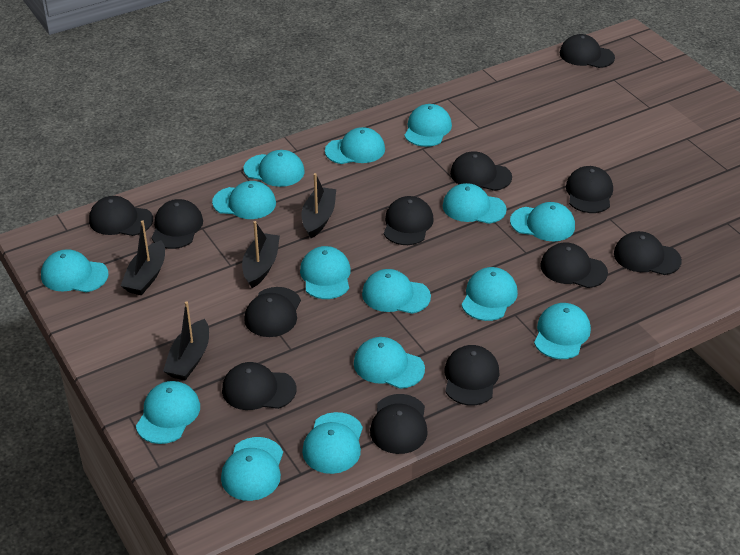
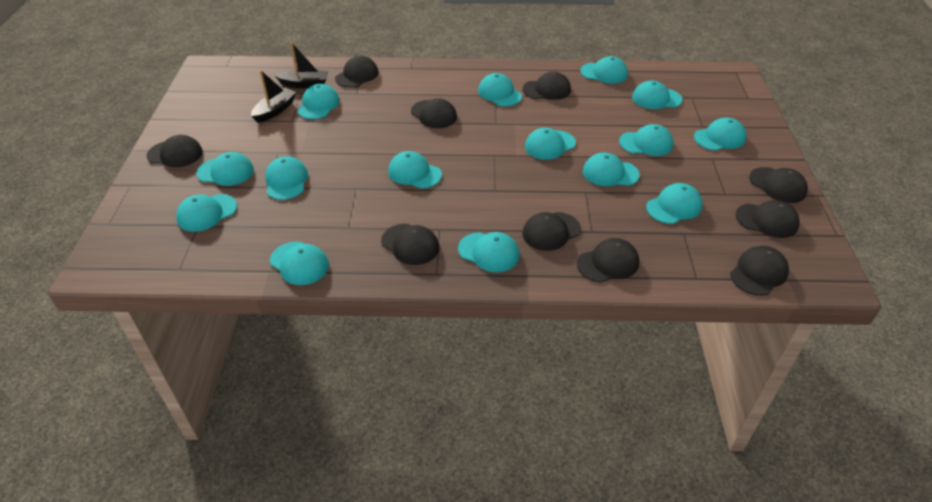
black boat: [121,220,165,295] [163,301,209,380] [242,221,280,288] [302,173,336,238] = 4 -> [251,70,296,123] [274,42,328,88] = 2
black cap: [89,196,153,236] [151,199,203,249] [222,362,296,410] [244,287,301,337] [370,394,428,454] [384,196,434,245] [445,345,499,405] [450,151,512,191] [540,242,608,288] [560,34,615,68] [566,166,613,213] [614,231,682,275] = 12 -> [147,135,203,167] [335,56,379,88] [381,224,439,265] [411,98,457,128] [522,72,571,100] [523,212,581,251] [577,238,639,283] [730,246,789,296] [736,200,800,238] [749,167,808,203] = 10

